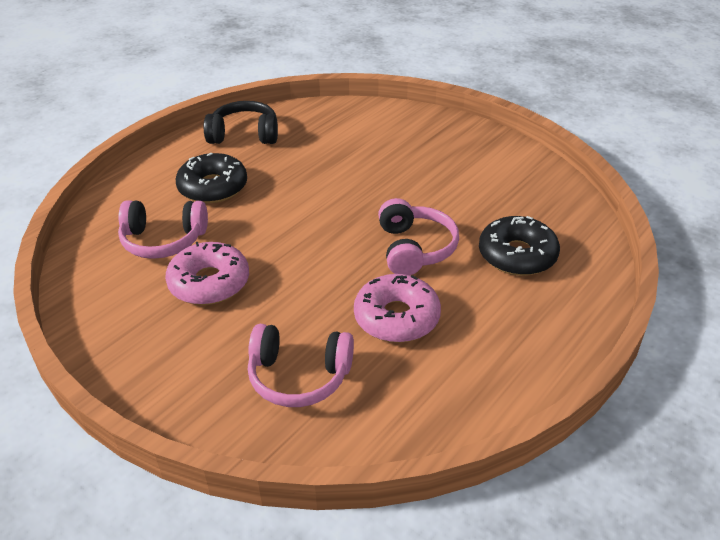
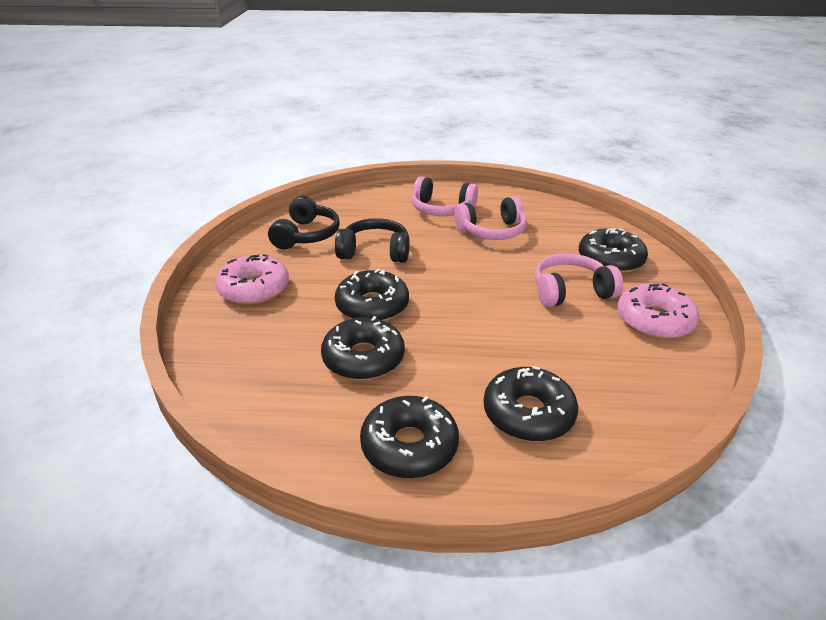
black donut: [176,152,247,203] [479,216,560,276] = 2 -> [321,316,405,380] [335,269,409,321] [360,396,459,479] [483,366,578,442] [579,228,648,273] = 5
black headphones: [204,101,278,144] = 1 -> [268,196,340,249] [335,218,410,263] = 2

